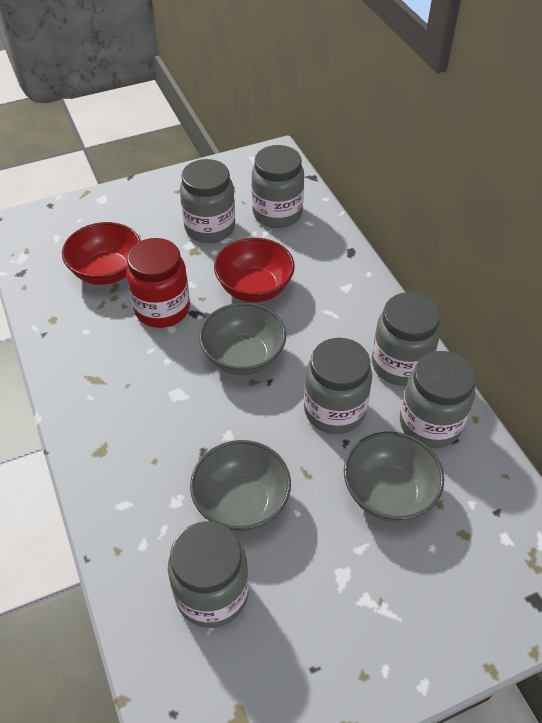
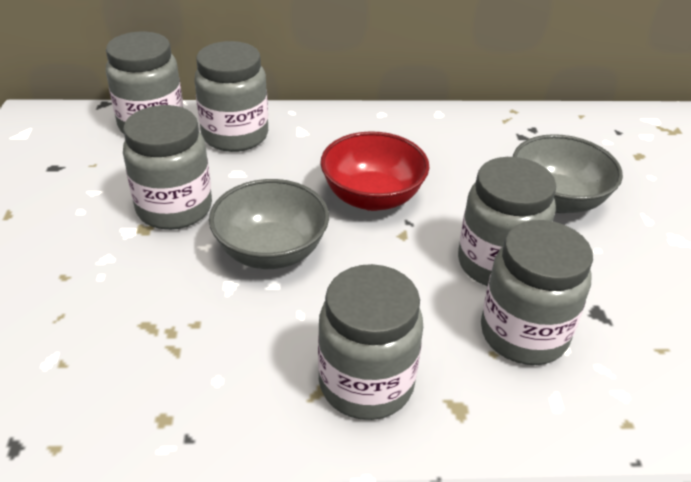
grey bowl: [190,440,291,532] [199,303,286,375] [344,432,444,522] = 3 -> [209,179,329,269] [513,134,623,213] = 2
red bowl: [62,222,141,285] [214,238,295,302] = 2 -> [320,131,429,211] = 1
red jar: [126,238,190,328] = 1 -> none = 0

